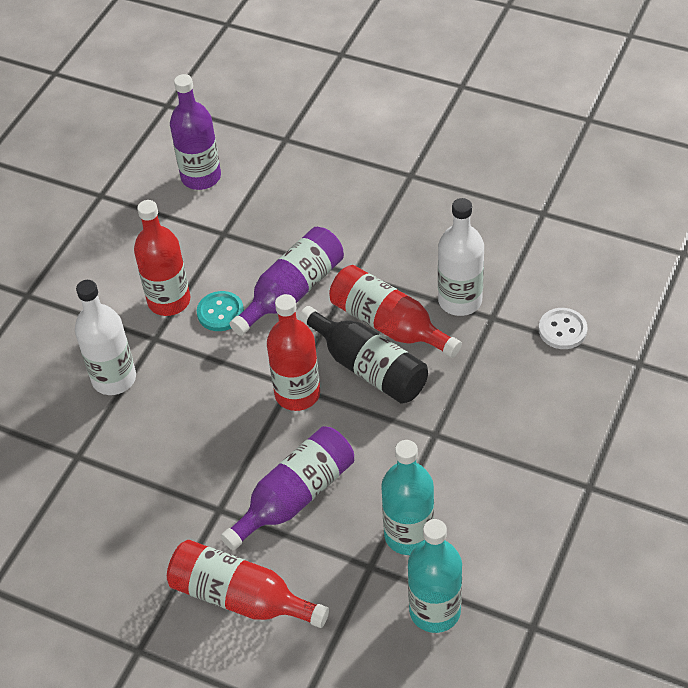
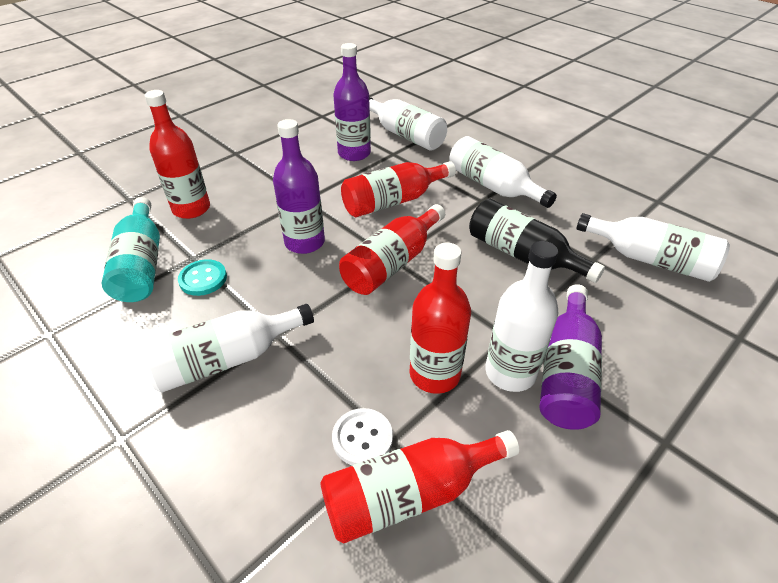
red bottle: [134,200,190,316] [167,540,329,628] [267,294,320,411] [329,265,462,358] = 4 -> [145,90,210,219] [320,430,519,544] [339,204,445,295] [341,161,456,217] [410,242,471,394] = 5
turquoise bottle: [381,440,434,555] [408,519,462,633] = 2 -> [102,197,160,302] = 1
white bottle: [75,280,136,395] [438,198,484,316] = 2 -> [141,304,314,393] [369,97,447,151] [449,136,557,208] [485,241,558,392] [576,213,730,282] = 5

